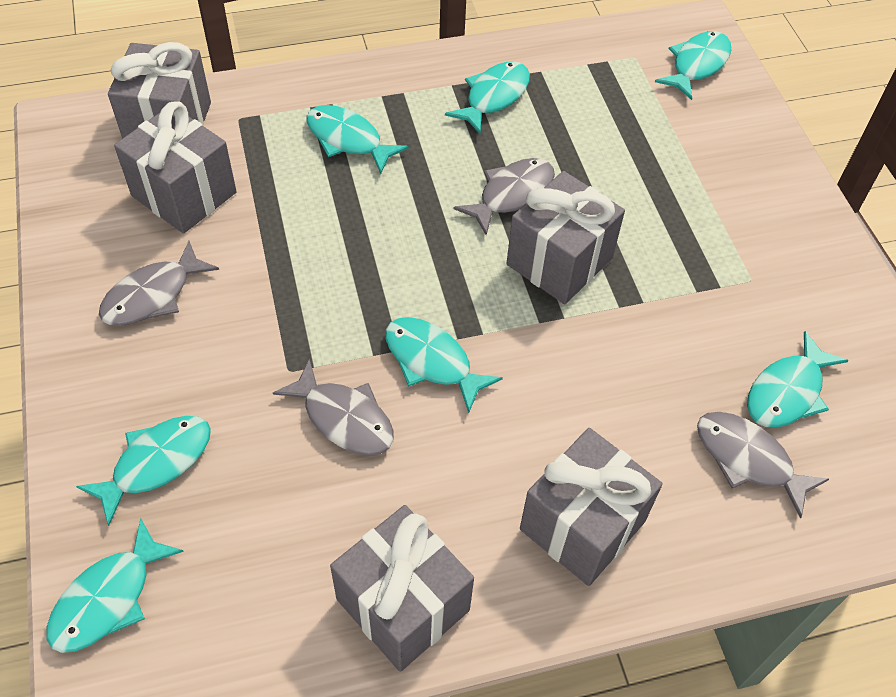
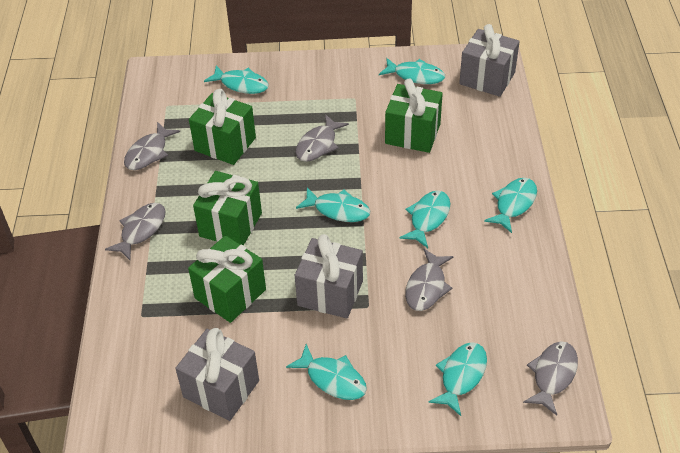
green gift: none = 0 -> [188,235,266,323] [189,89,256,165] [193,171,262,246] [385,78,443,153] = 4
grey fish: [99,241,219,326] [273,359,394,455] [454,158,555,235] [697,412,829,519] = 4 -> [105,203,165,260] [124,122,180,170] [295,114,349,162] [405,249,454,311] [523,342,578,415] = 5
grey gift: [108,42,211,139] [114,101,237,234] [330,505,474,672] [506,171,625,304] [520,428,663,586] = 5 -> [175,328,259,421] [295,234,363,319] [459,24,520,97] = 3

